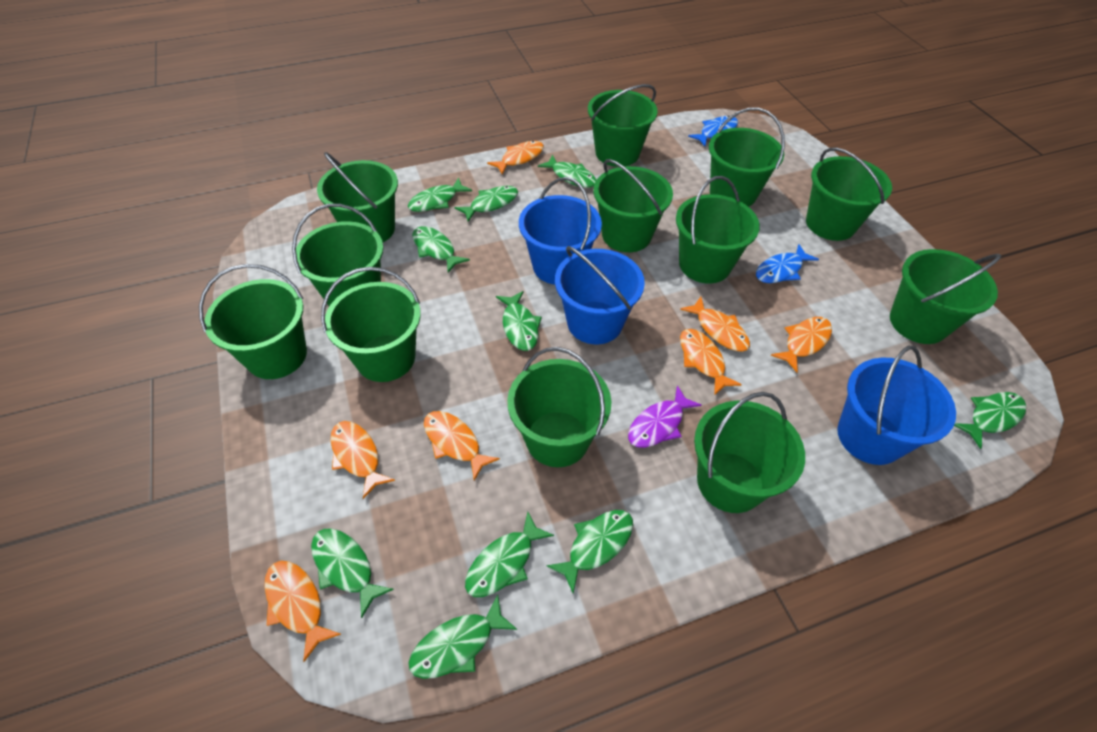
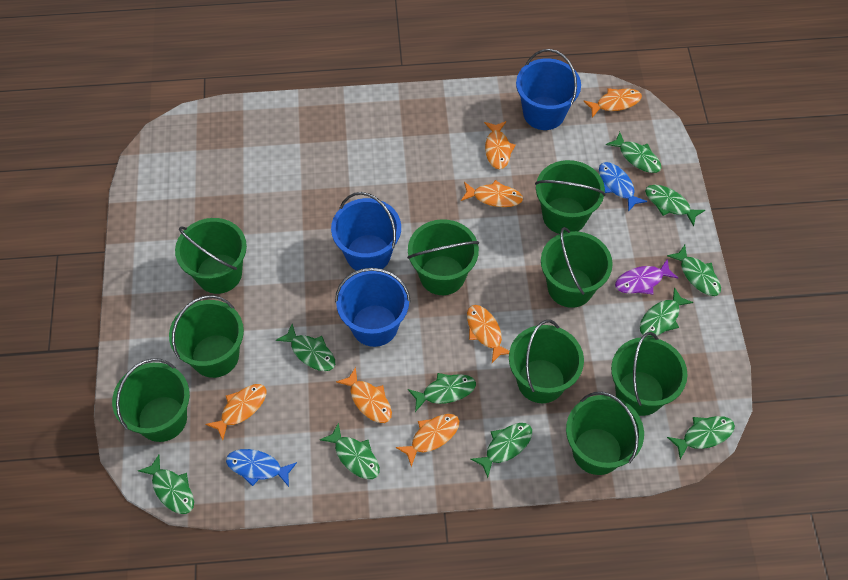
green bucket: [199,264,307,379] [292,204,383,306] [317,152,398,242] [321,267,421,382] [507,347,611,467] [588,84,658,167] [593,159,673,252] [676,176,760,284] [694,392,805,513] [709,108,785,207] [806,148,892,241] [890,249,1001,344] = 12 -> [112,358,190,442] [169,295,244,378] [175,218,247,294] [407,219,479,295] [509,320,584,403] [535,160,606,234] [541,227,613,308] [566,392,644,475] [611,332,688,416] = 9

